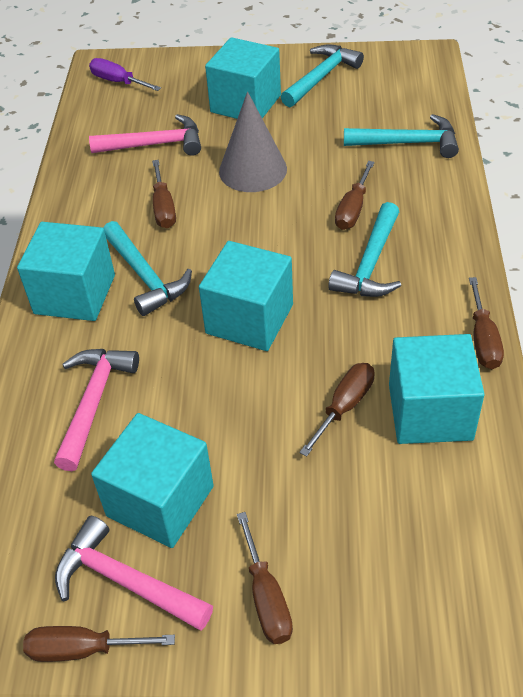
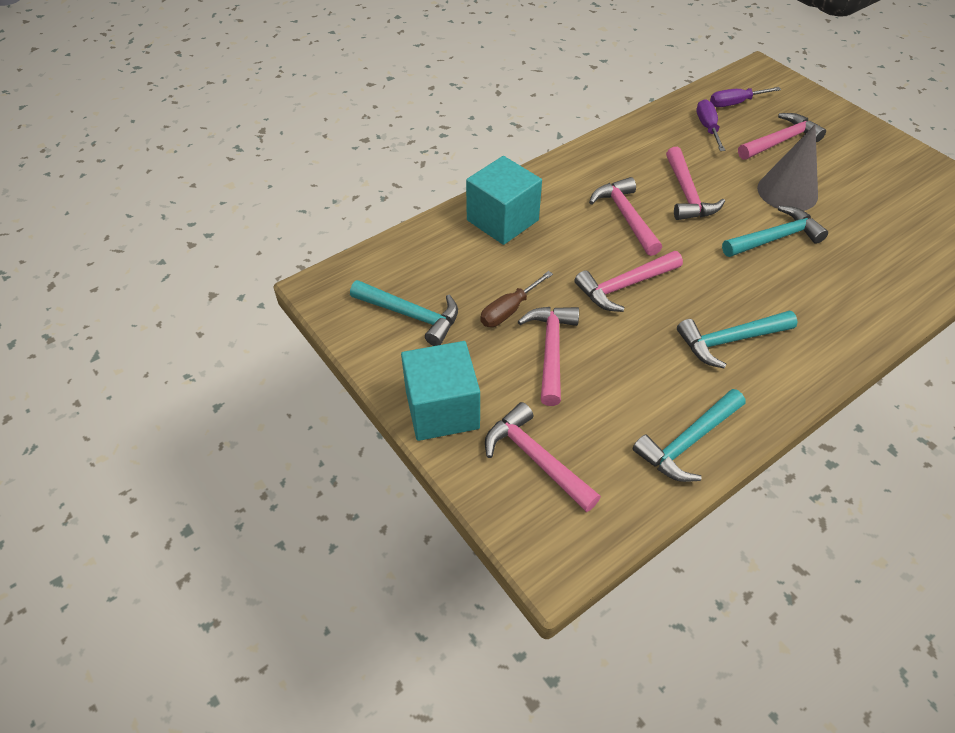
brown screwdriver: [23,626,175,662] [152,160,176,228] [237,512,293,644] [300,363,375,457] [335,161,375,230] [469,277,504,369] = 6 -> [480,271,553,327] = 1
pink hammer: [54,349,139,471] [55,516,213,631] [89,114,201,156] = 3 -> [485,402,601,512] [518,307,579,406] [574,251,683,312] [589,177,662,256] [666,147,725,220] [738,113,826,160] = 6
purple screwdriver: [89,58,161,91] = 1 -> [696,99,725,151] [710,87,781,107] = 2
turquoise cube: [17,222,115,321] [91,413,214,548] [199,241,293,351] [205,37,281,119] [389,334,485,444] = 5 -> [401,341,480,441] [466,156,542,245] = 2

